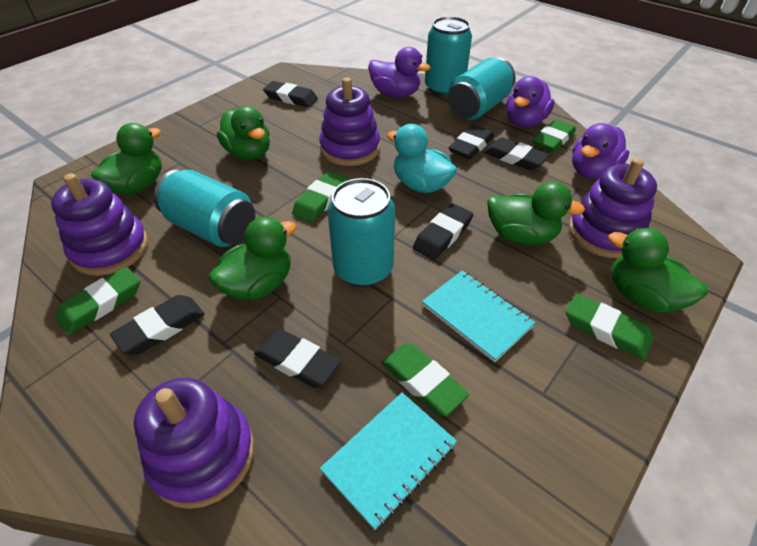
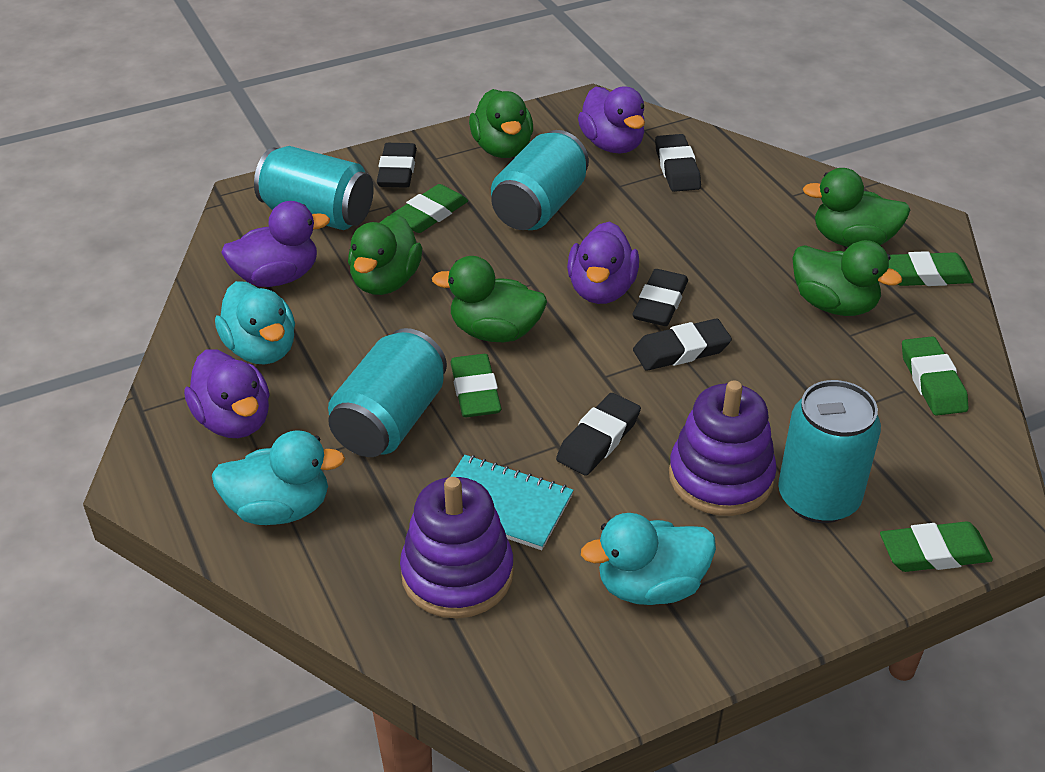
black eraser: [110,295,205,355] [254,329,341,388] [263,81,318,107] [413,203,473,260] [448,125,494,159] [484,137,549,170] = 6 -> [377,143,417,188] [556,393,641,476] [632,269,688,326] [633,319,732,371] [655,134,701,192] = 5
purple duck: [368,47,430,97] [506,76,554,127] [572,123,630,179] = 3 -> [184,349,270,438] [221,201,330,287] [567,222,639,304] [578,86,645,154] = 4
purple stacking toy: [51,173,148,276] [134,378,254,509] [319,77,380,166] [569,158,657,258] = 4 -> [400,477,514,618] [669,380,777,516] = 2
turquoise duck: [387,124,457,193] = 1 -> [212,430,345,525] [215,281,295,364] [581,513,716,605] = 3
turquoise notebook: [320,393,457,530] [422,270,536,362] = 2 -> [450,455,574,550] = 1

